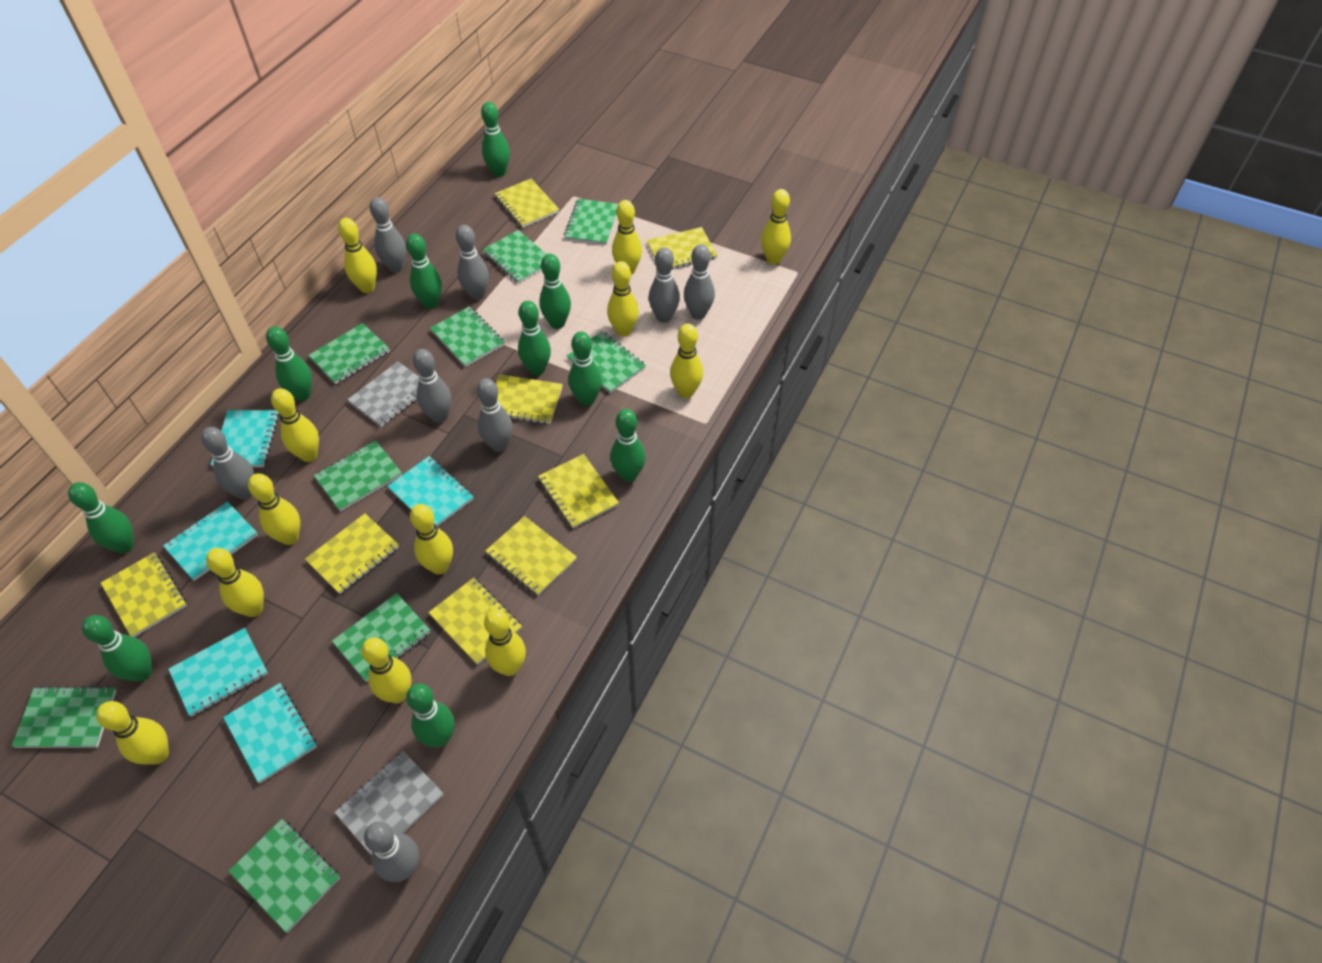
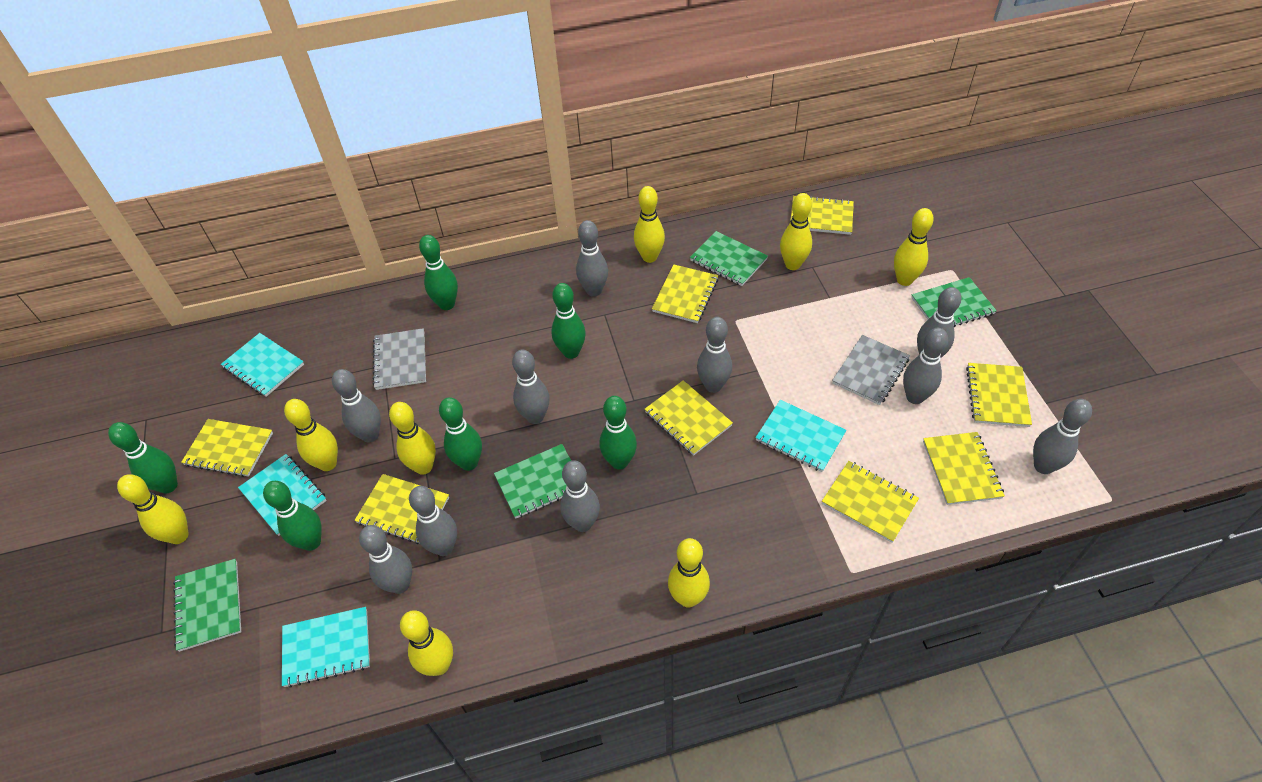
green bowling pin: [68,482,134,554] [82,615,152,682] [266,326,312,401] [406,234,442,309] [406,683,455,748] [481,102,510,177] [518,301,551,376] [539,254,571,329] [568,331,602,406] [610,409,646,482] = 10 -> [108,422,178,494] [263,481,322,551] [419,235,458,310] [439,397,482,471] [551,283,586,359] [599,396,637,470] = 6
green notebook: [12,686,116,748] [229,819,340,933] [308,323,390,384] [314,440,402,512] [332,593,431,682] [430,307,504,367] [483,230,546,284] [564,199,618,245] [567,331,646,393] = 9 -> [173,559,241,652] [494,444,571,519] [690,231,768,286] [911,277,997,327] = 4
grey bowling pin: [201,427,254,500] [364,822,419,882] [370,197,406,273] [413,349,451,423] [456,225,489,300] [477,378,513,452] [649,247,680,323] [684,244,715,320] = 8 -> [332,369,381,443] [359,525,412,594] [409,486,457,556] [512,350,549,424] [560,460,600,532] [576,220,608,297] [697,317,732,393] [903,328,948,404] [917,287,961,358] [1033,399,1092,474] = 10
turquoise notebook: [163,501,258,581] [168,628,268,717] [210,410,279,467] [223,683,317,783] [387,456,474,527] = 5 -> [221,333,304,397] [238,454,327,536] [282,607,370,688] [755,400,847,472] = 4
yellow bowling pin: [96,701,169,765] [206,548,264,617] [248,473,300,545] [271,388,319,462] [338,218,377,293] [361,637,412,703] [410,504,453,575] [484,609,526,676] [607,261,639,337] [612,200,642,275] [670,324,703,398] [761,189,791,265] = 12 -> [117,474,189,544] [284,399,338,471] [389,402,436,475] [400,610,453,676] [634,186,665,263] [668,538,710,608] [780,193,812,270] [894,208,934,286] = 8

